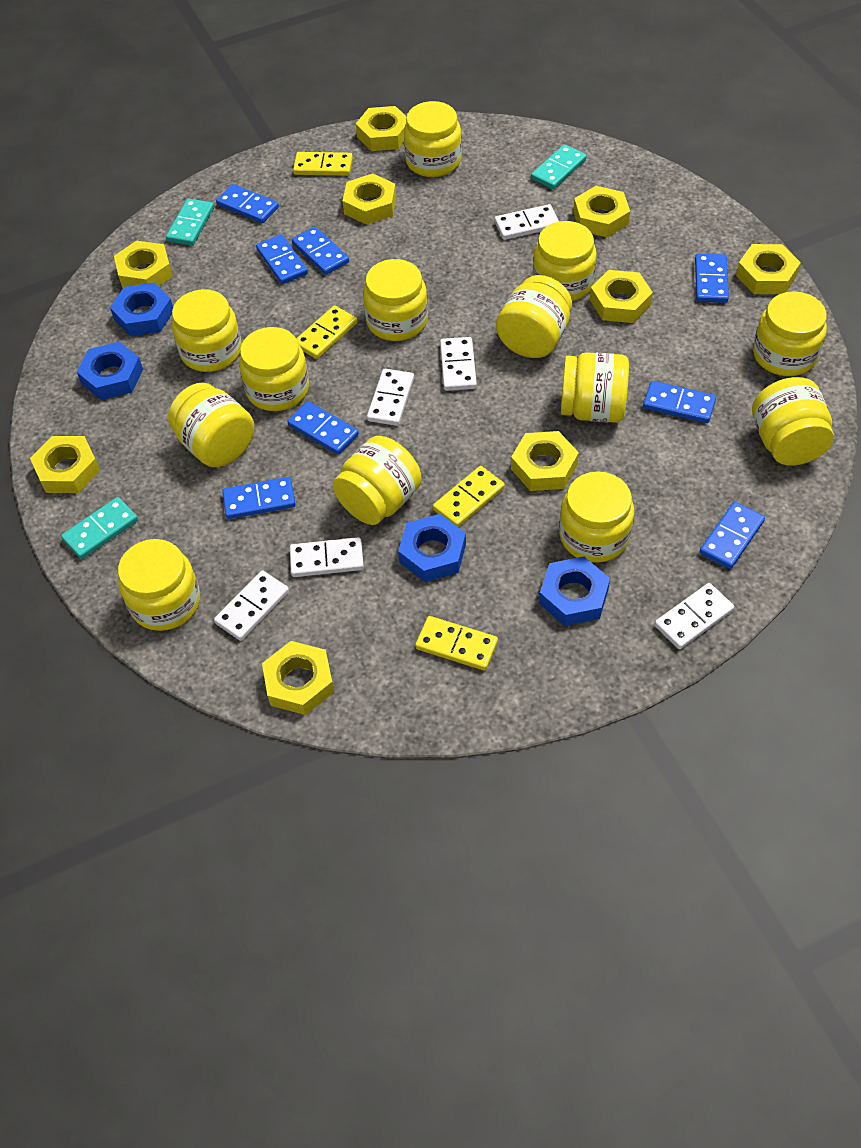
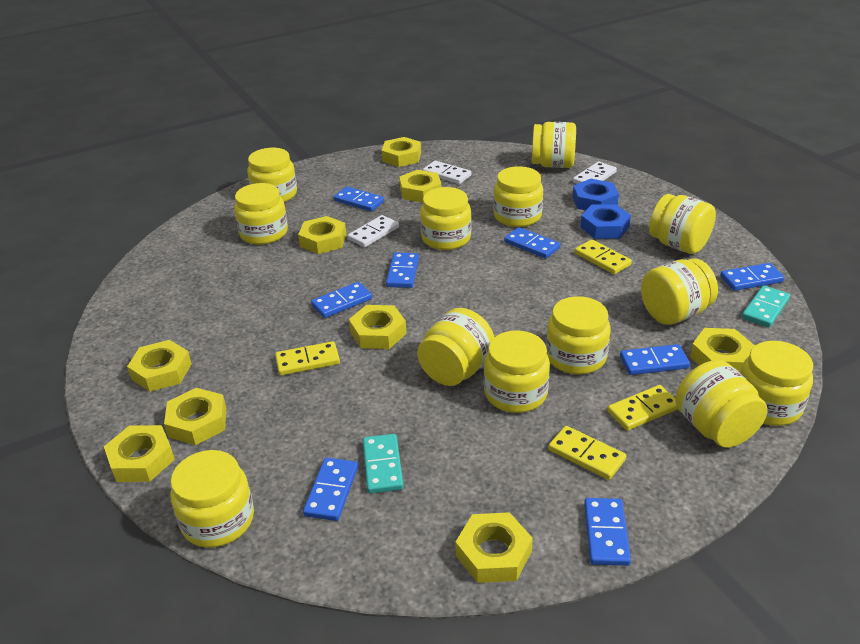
blue nut: [77,342,143,400] [110,283,173,336] [398,514,466,582] [539,556,610,626] = 4 -> [573,179,619,210] [580,204,631,239] = 2
turquoise domino: [61,497,138,559] [166,199,214,246] [531,144,587,189] = 3 -> [363,434,404,494] [742,285,790,327] = 2
white domino: [214,570,289,641] [290,537,364,577] [367,369,414,426] [440,337,477,391] [495,204,559,240] [654,583,734,649] = 6 -> [348,215,399,247] [423,161,472,184] [573,162,617,184] = 3

